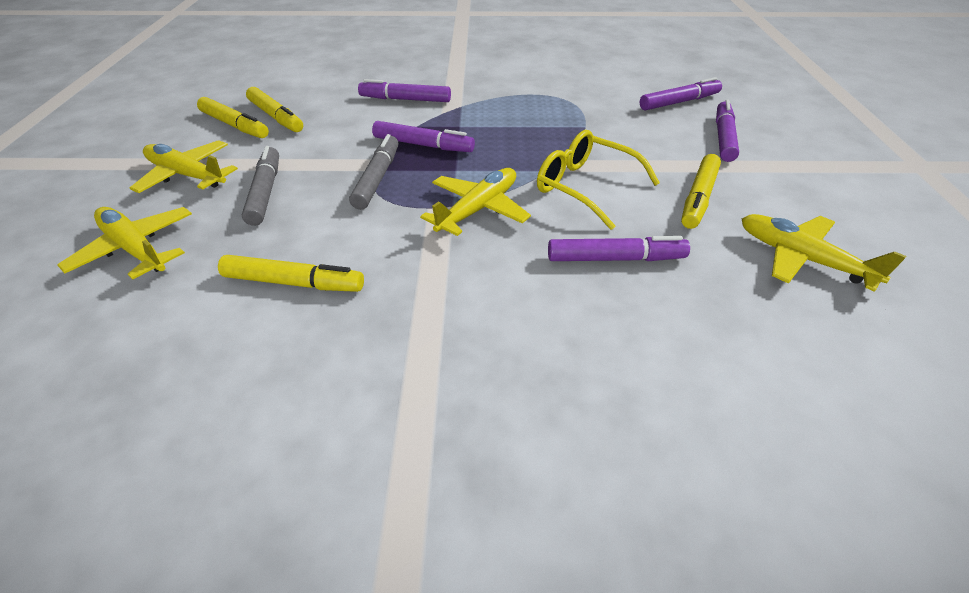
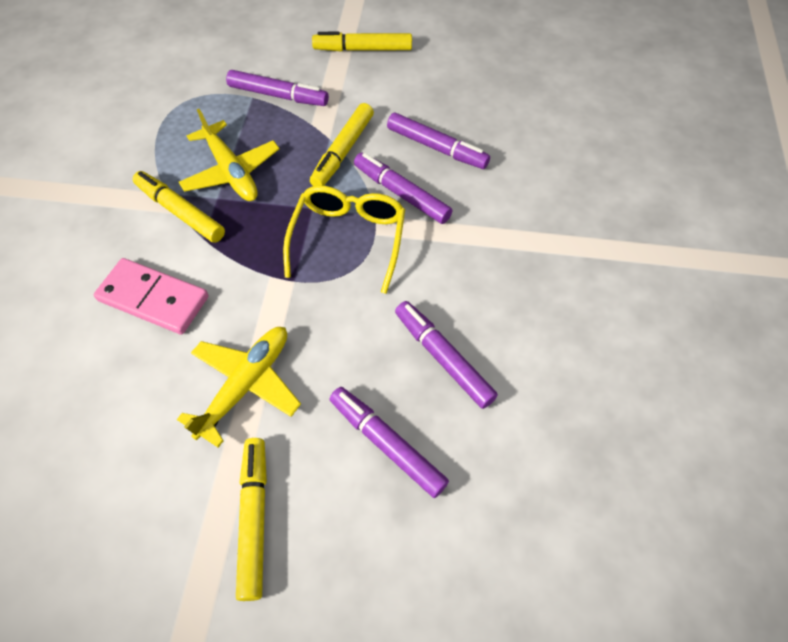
grey marker: [242,146,279,226] [349,134,398,210] = 2 -> none = 0
pink domino: none = 0 -> [94,258,209,335] = 1
yellow plane: [58,207,192,280] [130,140,238,193] [420,168,531,236] [742,214,906,292] = 4 -> [177,327,301,448] [179,109,279,201] = 2

